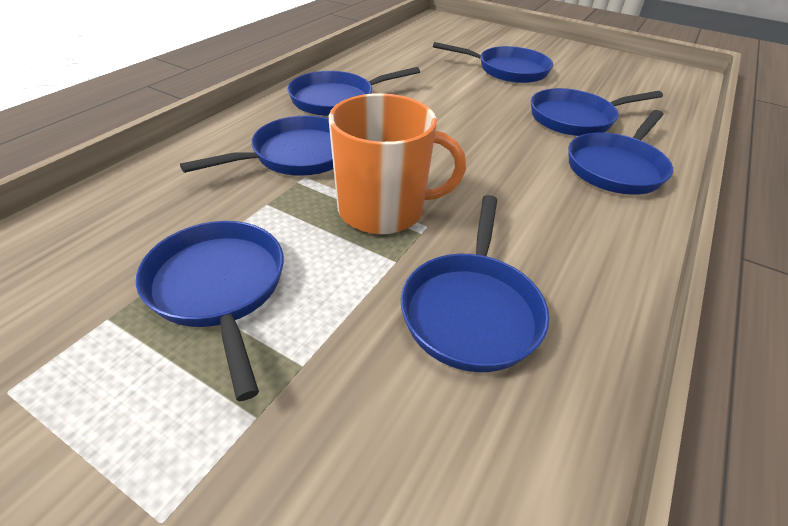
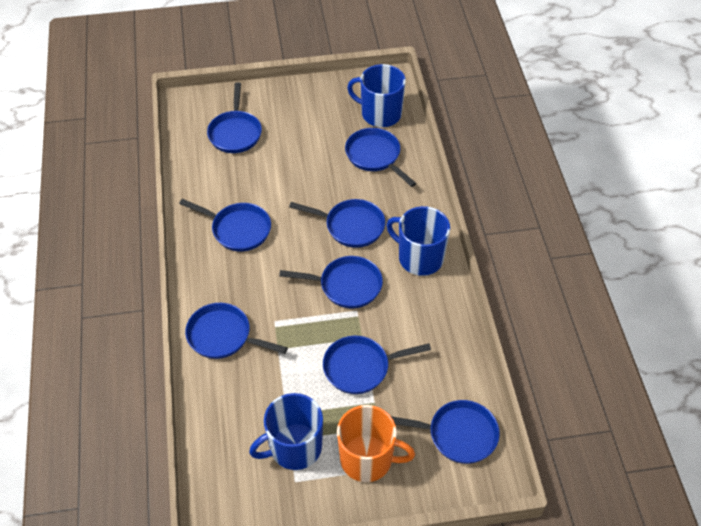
blue mug: none = 0 -> [249,393,323,470] [347,64,406,127] [386,206,450,276] = 3
blue pan: [136,221,284,401] [180,116,334,176] [287,67,420,116] [401,195,549,372] [433,42,553,83] [531,88,663,136] [568,110,673,195] = 7 -> [179,199,271,251] [185,303,288,359] [207,82,262,153] [279,256,383,308] [289,199,385,248] [323,336,431,394] [345,128,416,187] [391,400,500,464] = 8

